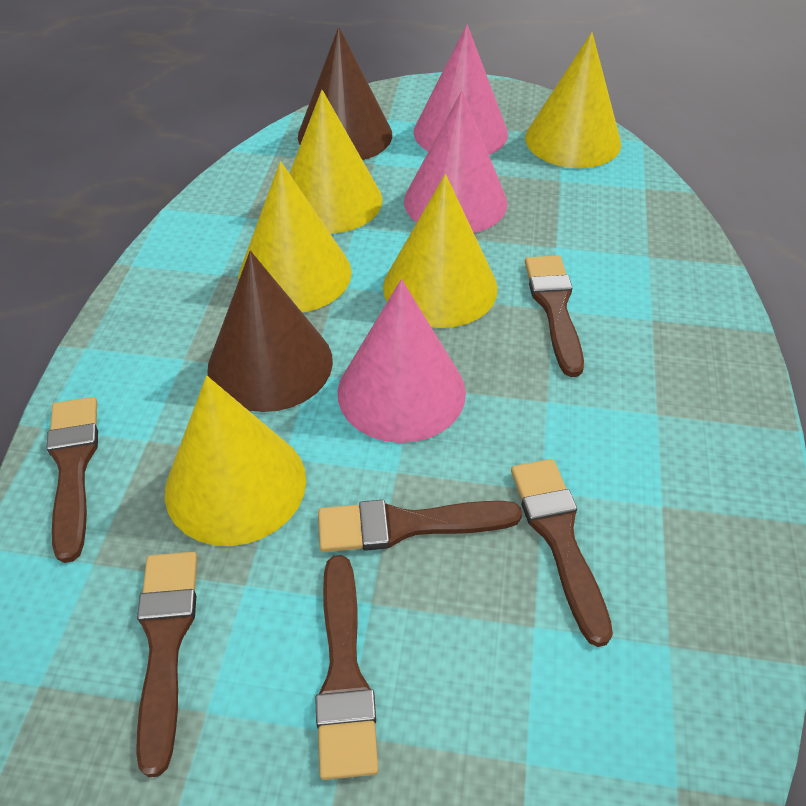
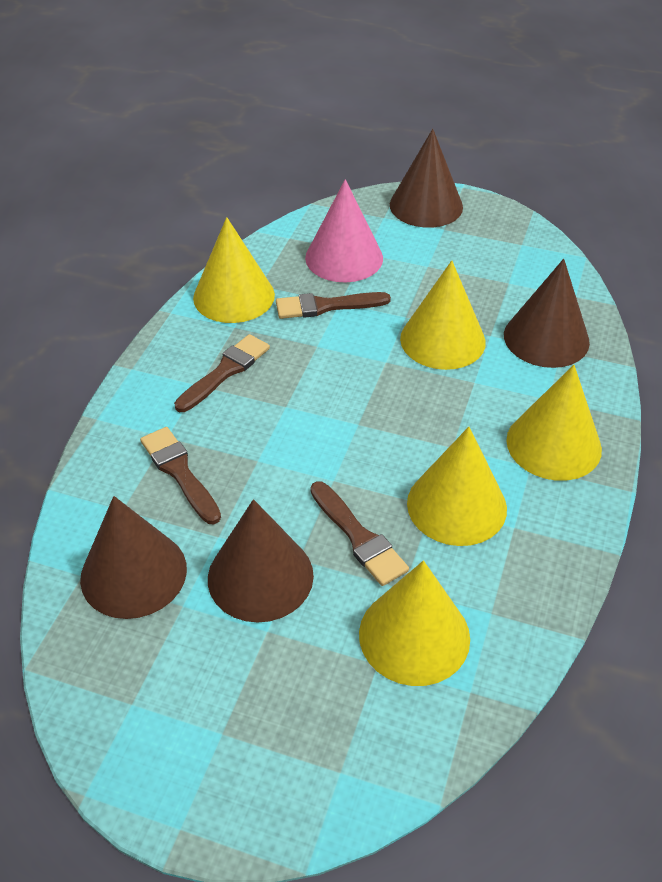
brown brush: [46,397,98,563] [136,552,197,777] [315,555,379,780] [318,500,522,552] [511,459,613,647] [525,255,584,377] = 6 -> [140,427,221,524] [174,334,270,412] [276,292,391,319] [310,481,409,586] = 4
brown cone: [207,251,333,412] [298,27,392,160] = 2 -> [80,496,187,619] [208,499,314,623] [390,129,463,228] [504,259,590,368] = 4
pink cone: [338,279,466,443] [404,91,507,233] [414,25,508,155] = 3 -> [305,179,383,282] = 1

